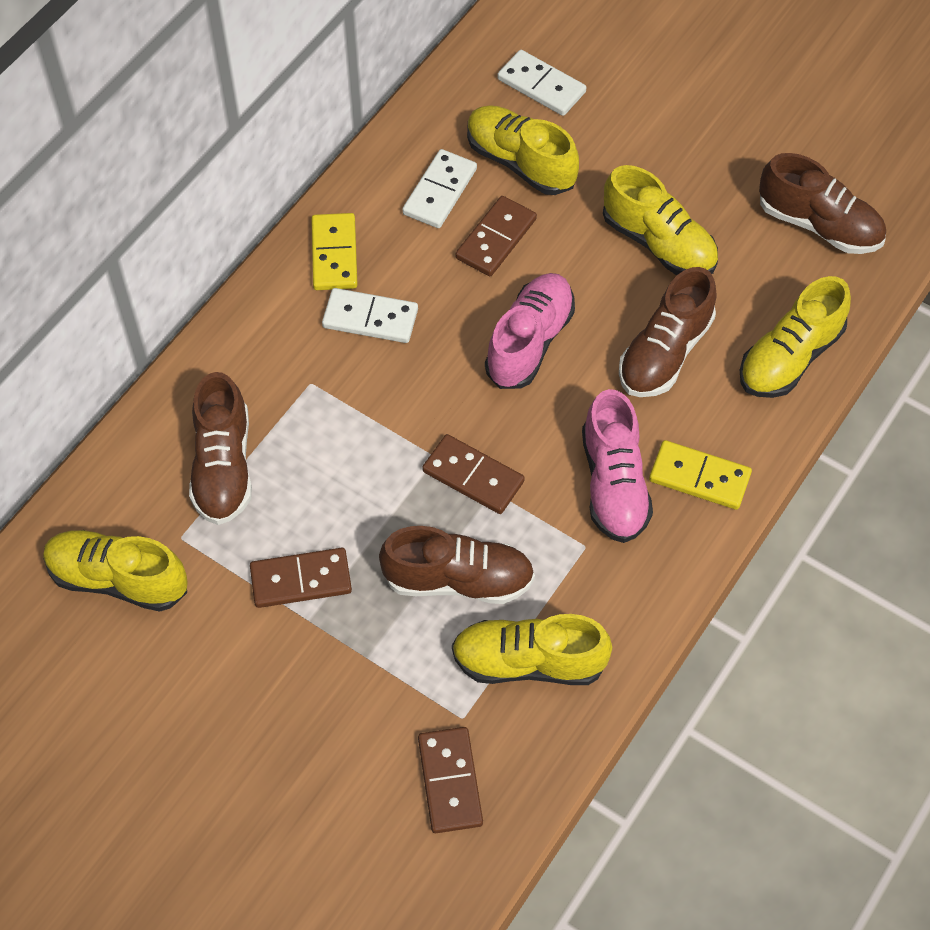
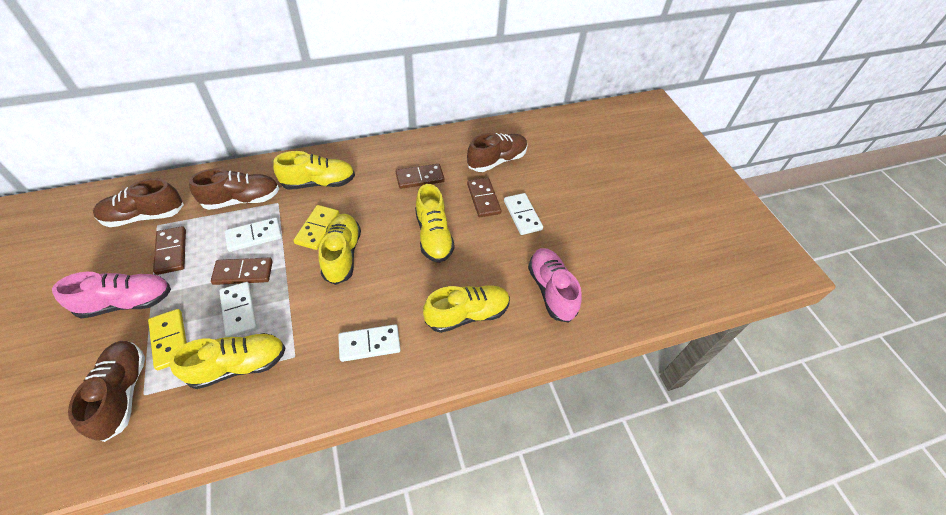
white domino: [322,288,418,343] [402,149,477,228] [497,50,586,116] = 3 -> [219,282,257,337] [224,217,282,252] [338,324,401,362] [504,193,543,235] = 4

